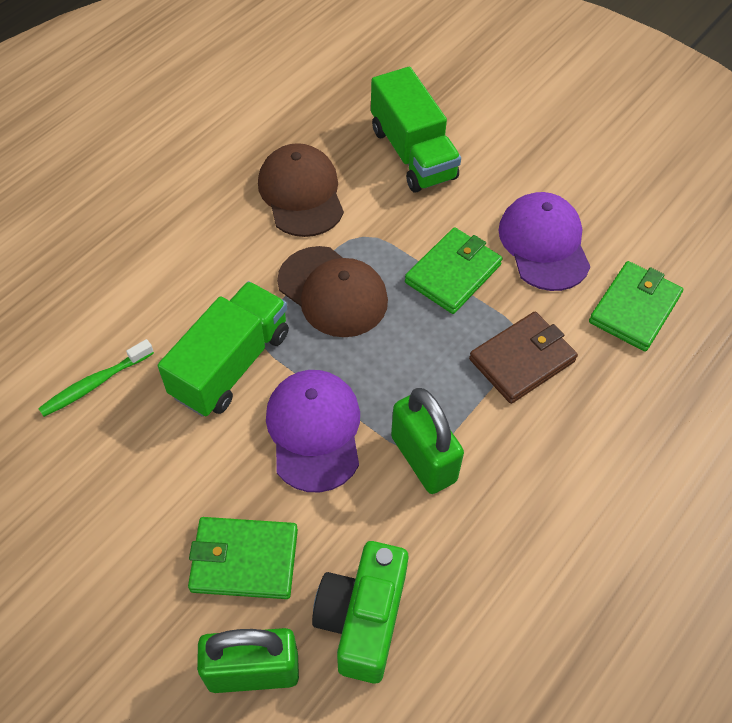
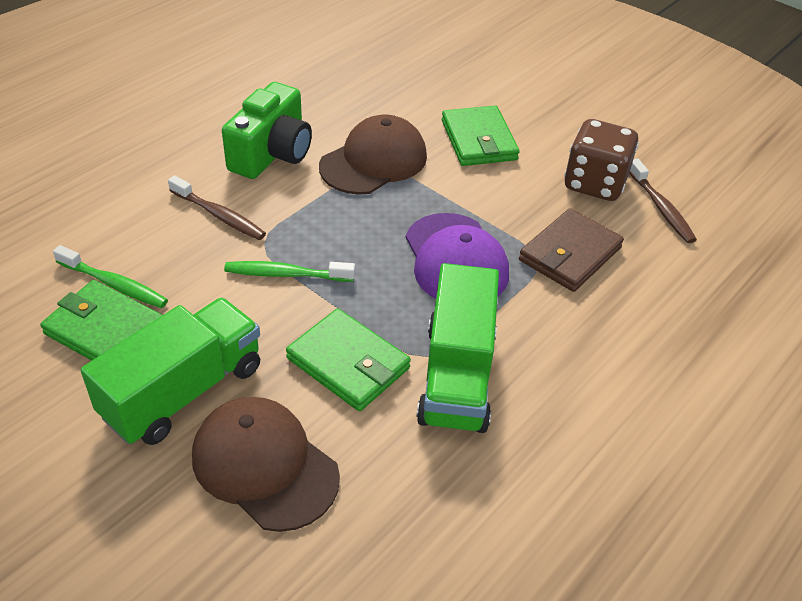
brown dice: none = 0 -> [564,119,639,201] = 1
brown toothbrush: none = 0 -> [168,175,266,240] [629,158,697,243] = 2
green padlock: [197,628,299,693] [391,388,464,494] = 2 -> none = 0
green toothbrush: [38,339,154,417] = 1 -> [53,245,168,308] [224,261,355,282] = 2
purple cap: [266,370,360,492] [498,192,591,291] = 2 -> [406,213,509,299] = 1

